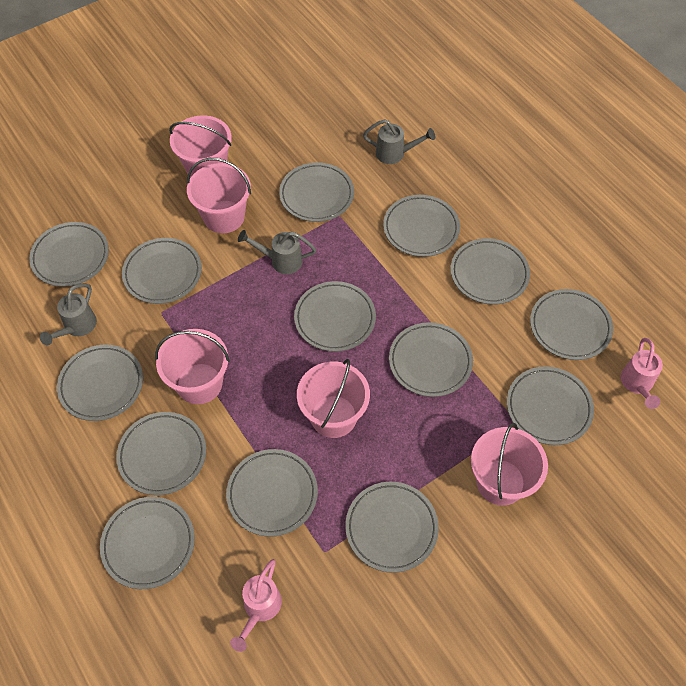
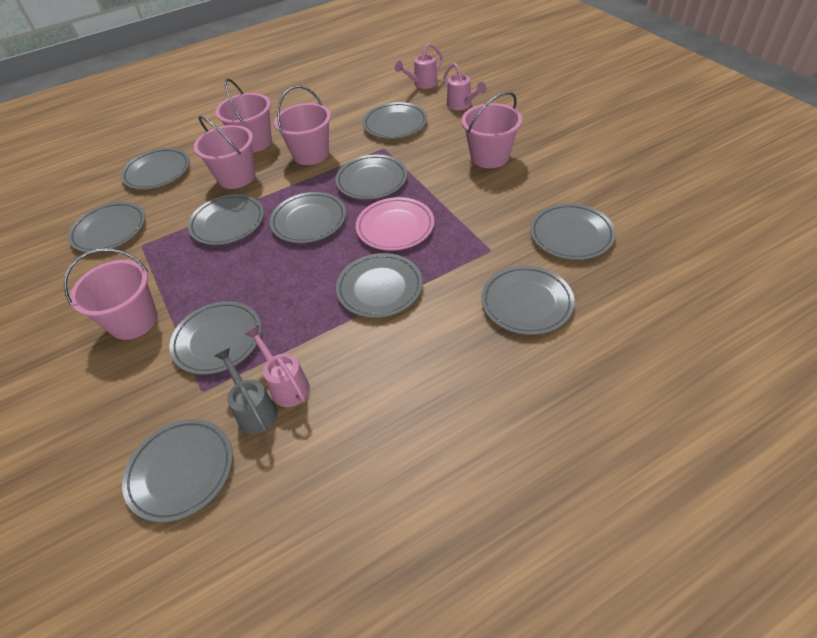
grey plate: [29,222,109,287] [57,345,143,421] [100,497,195,589] [116,412,206,496] [122,238,202,304] [226,449,318,537] [279,162,354,222] [294,281,376,352] [345,482,439,573] [383,195,460,257] [389,322,473,397] [450,238,530,305] [507,366,594,445] [530,289,613,360] = 14 -> [68,202,145,252] [121,148,190,190] [122,419,233,522] [169,301,262,375] [188,194,264,245] [270,192,346,243] [335,155,407,200] [336,253,423,318] [363,102,427,139] [481,266,575,335] [530,203,616,260] = 11
grey watering can: [40,283,97,345] [238,230,316,274] [363,119,435,164] = 3 -> [215,348,278,434] = 1
pink plate: none = 0 -> [356,197,434,251] = 1
pink watering can: [230,559,282,652] [621,338,663,409] = 2 -> [245,326,310,407] [395,43,443,89] [443,63,487,110] = 3

